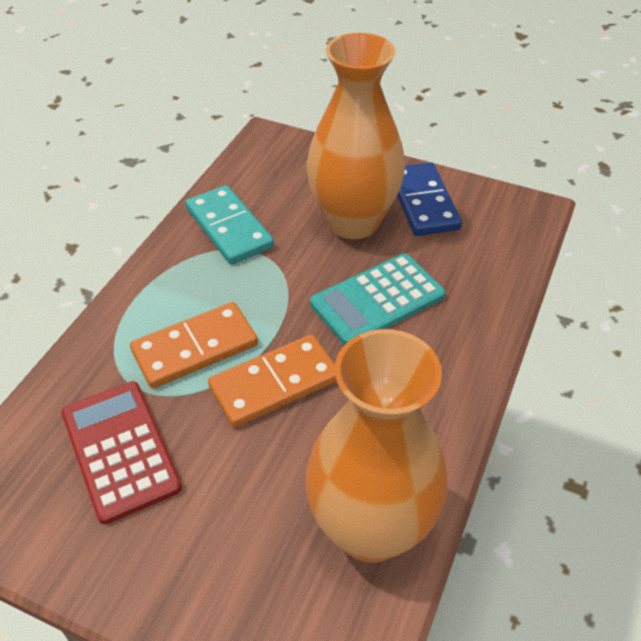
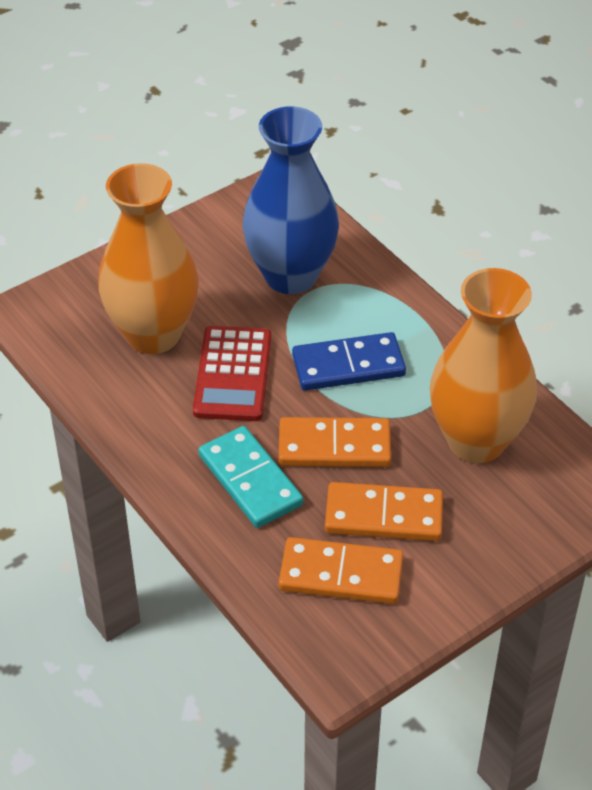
blue vase: none = 0 -> [243,106,339,294] = 1
orange domino: [130,302,258,388] [208,335,337,427] = 2 -> [279,417,391,467] [279,537,404,604] [325,482,443,541] = 3
turquoise calculator: [310,254,445,345] = 1 -> none = 0

